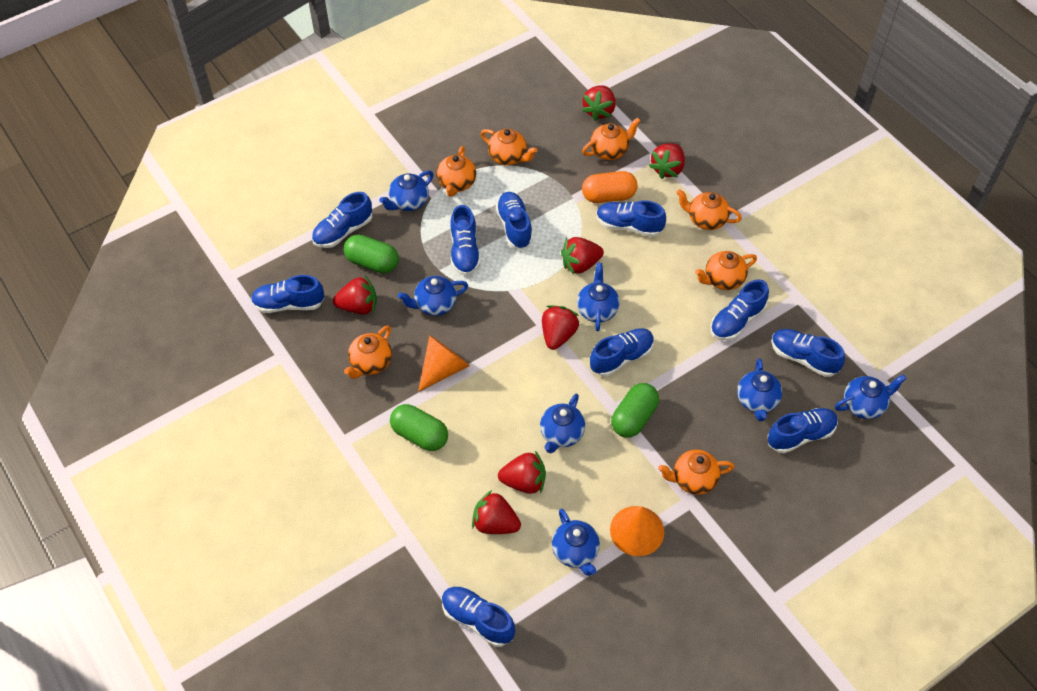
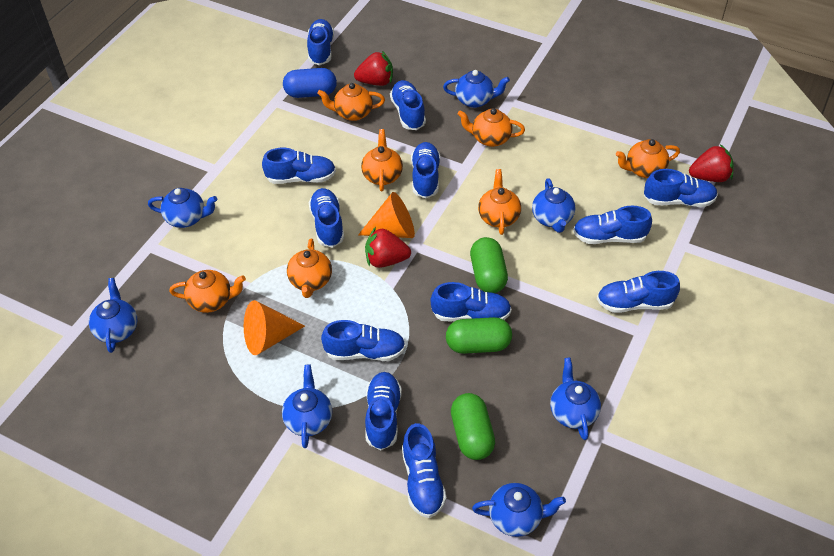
blue capsule: none = 0 -> [283,68,337,98] = 1
blue shoe: [251,275,324,313] [312,192,373,248] [442,587,515,647] [450,205,481,276] [496,192,533,249] [590,328,654,376] [596,200,666,237] [710,280,769,341] [768,408,838,453] [771,329,845,377] = 10 -> [262,148,336,184] [307,19,334,65] [308,188,344,247] [321,320,406,361] [365,372,402,450] [390,80,426,130] [402,423,446,518] [411,142,440,198] [430,282,512,322] [573,206,652,244] [597,271,680,313] [644,169,718,207] = 12
orange capsule: [582,171,638,203] = 1 -> none = 0
red strawberry: [333,276,377,314] [472,490,521,534] [498,451,546,494] [542,305,579,350] [561,237,604,274] [582,85,616,121] [649,143,685,179] = 7 -> [354,51,393,86] [365,227,411,268] [689,144,733,182] = 3

